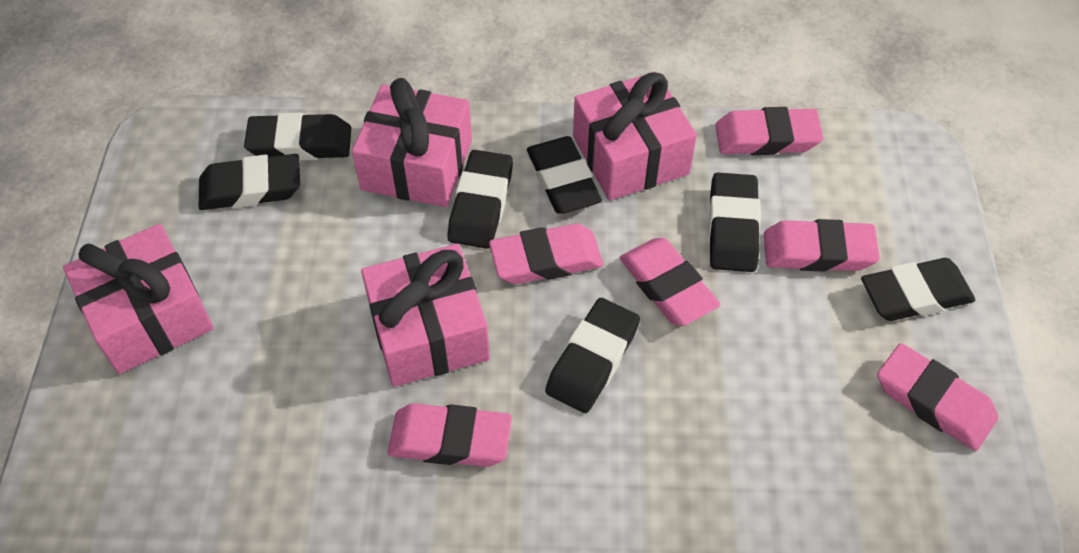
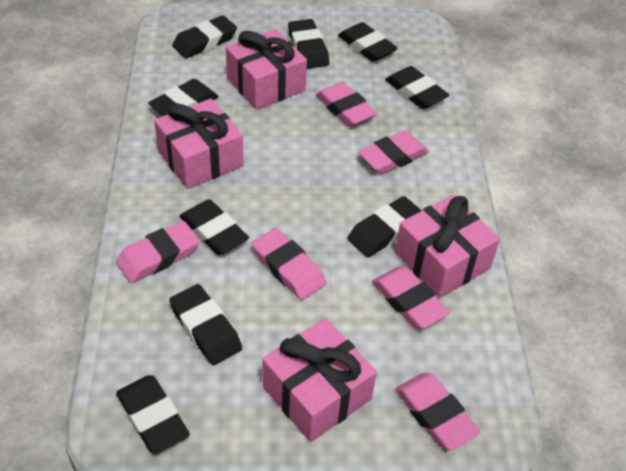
black eraser: [199,154,300,210] [244,112,351,160] [448,150,513,249] [527,136,602,214] [545,298,640,413] [709,172,761,272] [861,258,975,321] = 7 -> [116,375,190,454] [148,79,219,116] [169,284,242,365] [172,15,237,58] [179,199,249,255] [288,19,329,69] [338,22,398,62] [347,196,422,257] [385,66,449,109] = 9

